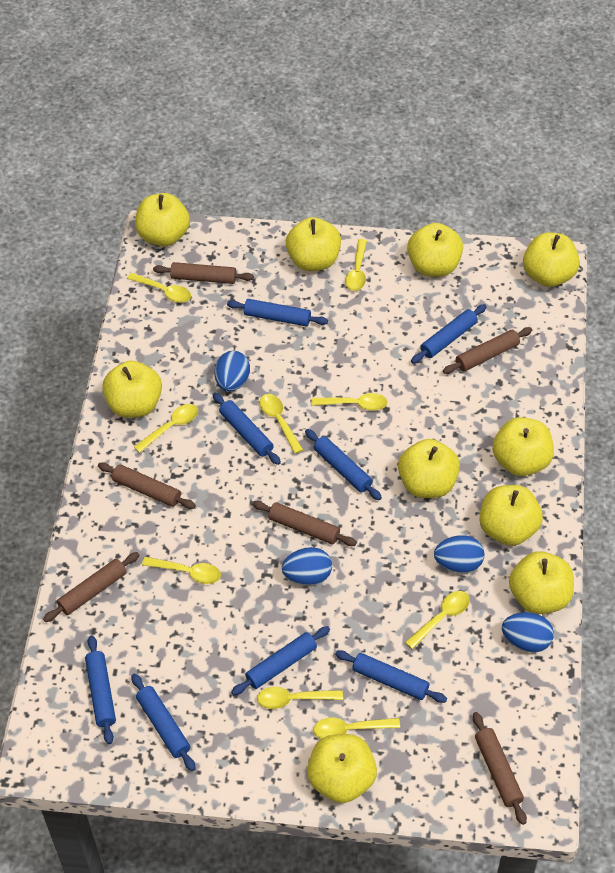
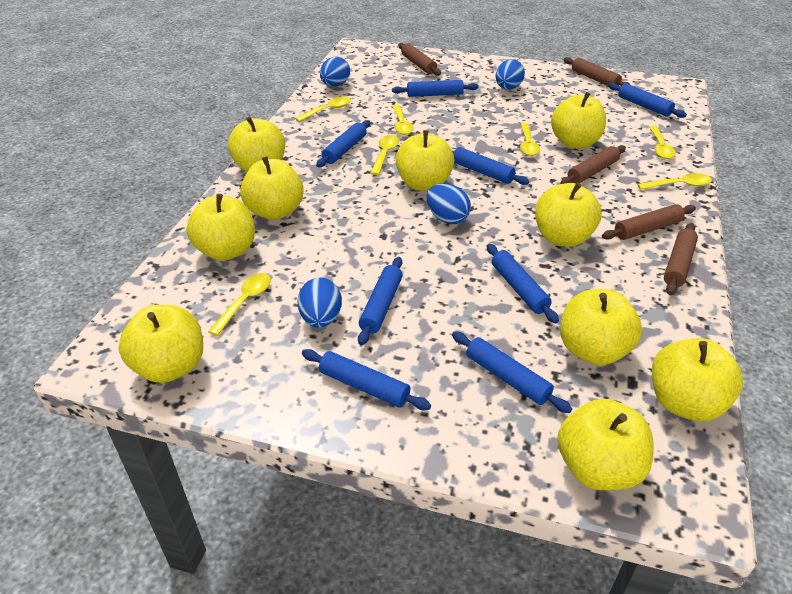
brown rolling pin: [43,552,139,622] [98,462,196,509] [153,262,254,284] [252,501,357,546] [443,327,532,374] [473,712,527,825] = 6 -> [398,43,441,76] [560,145,626,184] [563,57,630,86] [602,204,696,240] [664,223,698,295] = 5
yellow spoon: [127,273,191,303] [134,404,198,453] [142,557,221,584] [257,687,343,709] [260,394,303,454] [311,393,388,411] [313,718,400,739] [345,239,367,291] [405,591,470,649] = 9 -> [208,273,271,336] [295,97,351,122] [370,135,399,175] [392,105,414,135] [520,123,540,156] [637,173,712,190] [649,126,676,159] = 7

